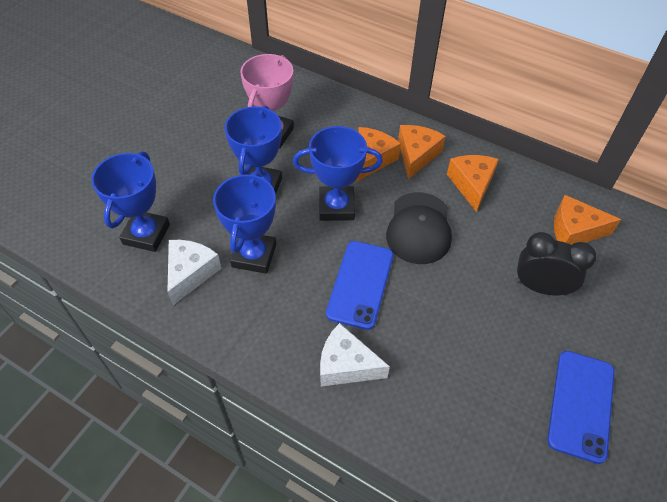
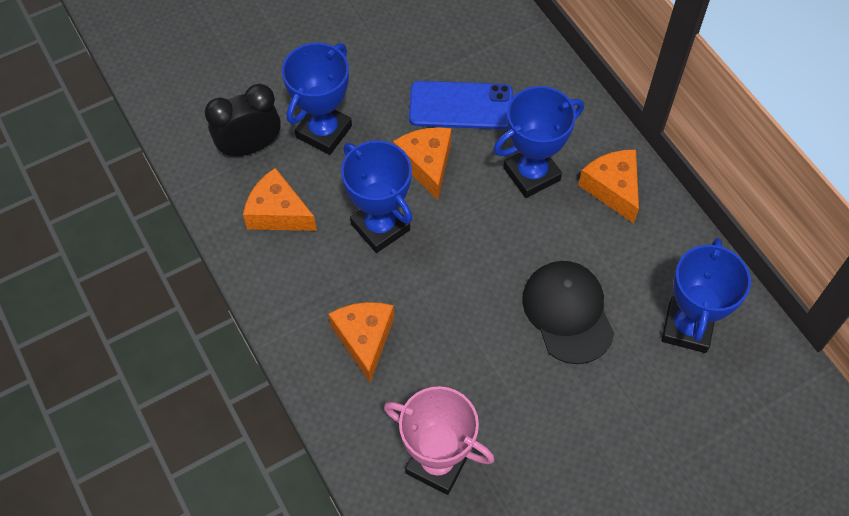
blue phone: [326,241,394,330] [547,351,615,464] = 2 -> [409,81,513,129] = 1
white cheese: [167,240,222,305] [320,323,390,387] = 2 -> none = 0

